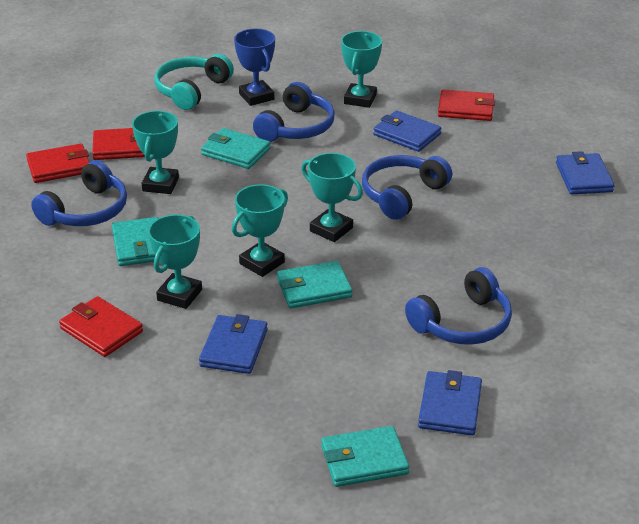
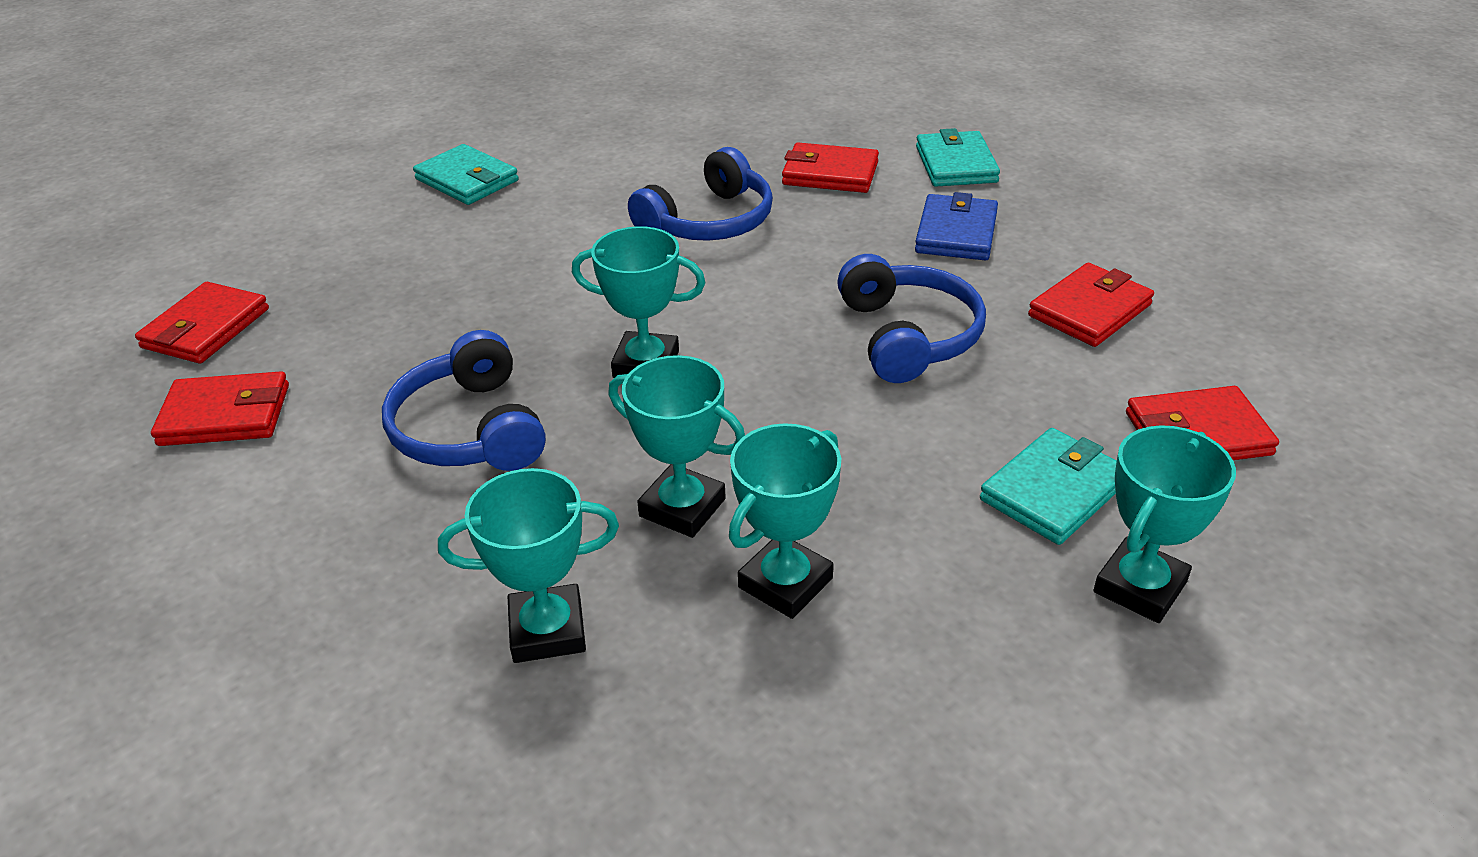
blue headphones: [31,160,127,226] [253,82,335,142] [362,155,452,220] [405,267,512,345] = 4 -> [382,330,546,471] [628,147,773,241] [837,254,986,383] = 3
blue trophy: [234,29,275,106] = 1 -> none = 0
blue wallet: [199,314,268,374] [373,110,442,152] [418,370,482,435] [556,151,614,194] = 4 -> [915,192,998,260] = 1
red wallet: [26,144,89,183] [59,296,143,357] [92,128,145,160] [438,89,495,121] = 4 -> [135,282,269,364] [151,371,289,446] [782,143,879,193] [1028,263,1154,347] [1126,386,1279,460] = 5
turquoise headphones: [154,54,234,110] = 1 -> none = 0
turquoise wallet: [112,217,158,266] [201,128,270,169] [277,261,352,308] [321,426,409,487] = 4 -> [413,144,519,205] [916,128,1000,187] [980,428,1117,545] = 3

